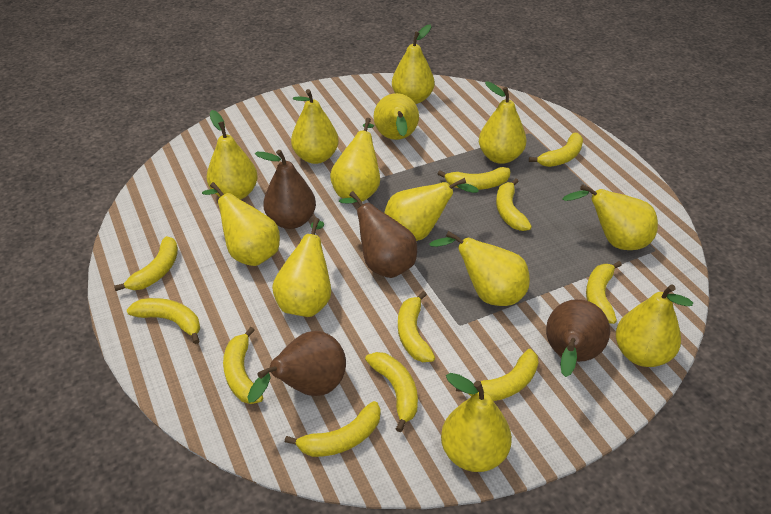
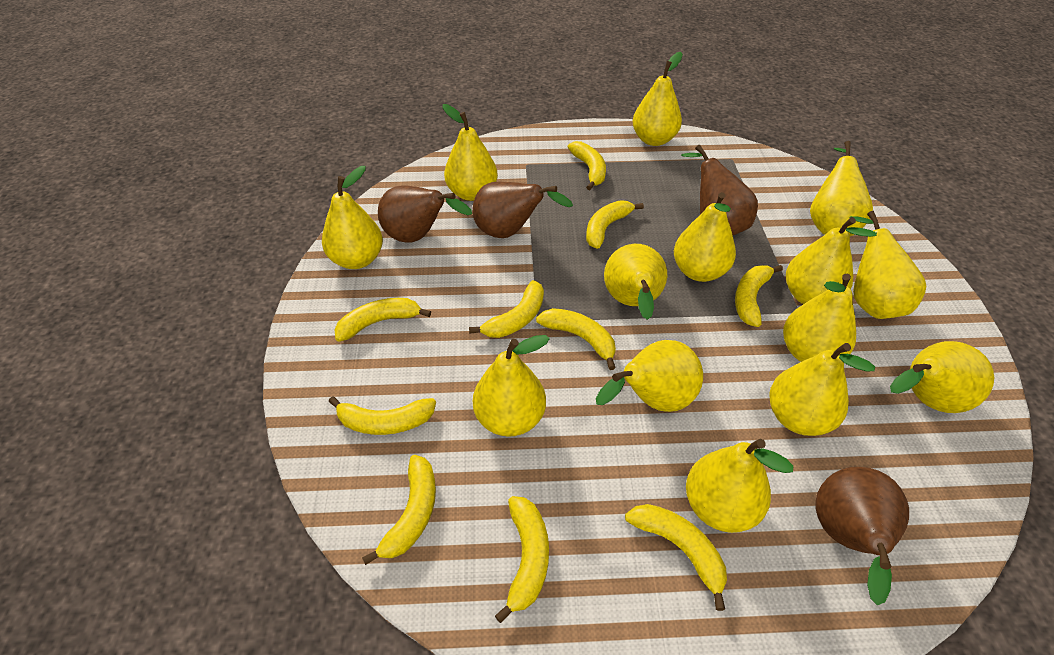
yellow banana: [114,236,178,291] [127,298,200,344] [223,327,263,404] [285,401,381,457] [365,352,418,432] [398,291,435,362] [438,167,510,190] [456,349,539,401] [496,178,532,231] [529,133,583,167] [586,261,622,324] = 11 -> [329,396,436,435] [334,298,431,342] [362,455,436,565] [469,280,544,338] [495,496,549,623] [536,308,616,370] [568,141,606,190] [586,200,644,249] [625,504,727,611] [735,265,783,327] = 10
yellow pear: [202,182,280,266] [207,110,258,200] [272,218,331,317] [291,89,339,164] [330,118,380,202] [373,93,419,140] [384,178,479,241] [392,24,435,104] [429,231,530,306] [441,373,512,472] [479,81,526,164] [562,184,658,250] [616,284,693,367] = 13 -> [322,166,383,269] [442,104,498,201] [473,335,550,437] [596,340,703,412] [604,244,667,320] [633,52,683,146] [674,192,736,282] [686,439,793,533] [769,343,875,436] [783,274,856,362] [786,217,877,304] [810,141,873,236] [851,211,926,319] [890,341,994,413] = 14

